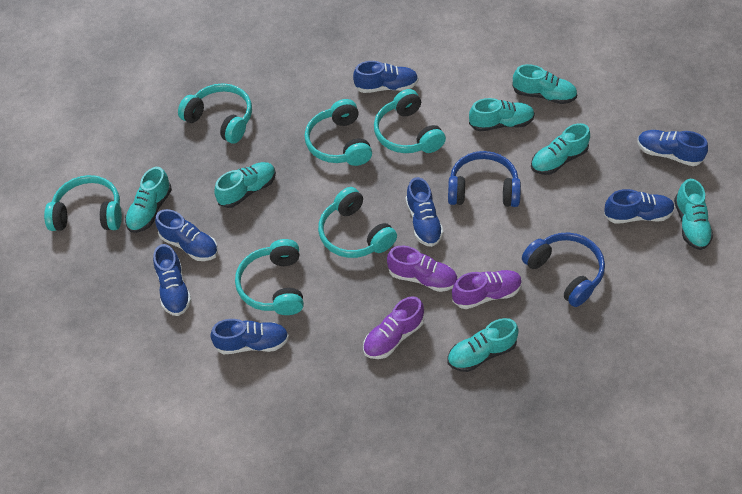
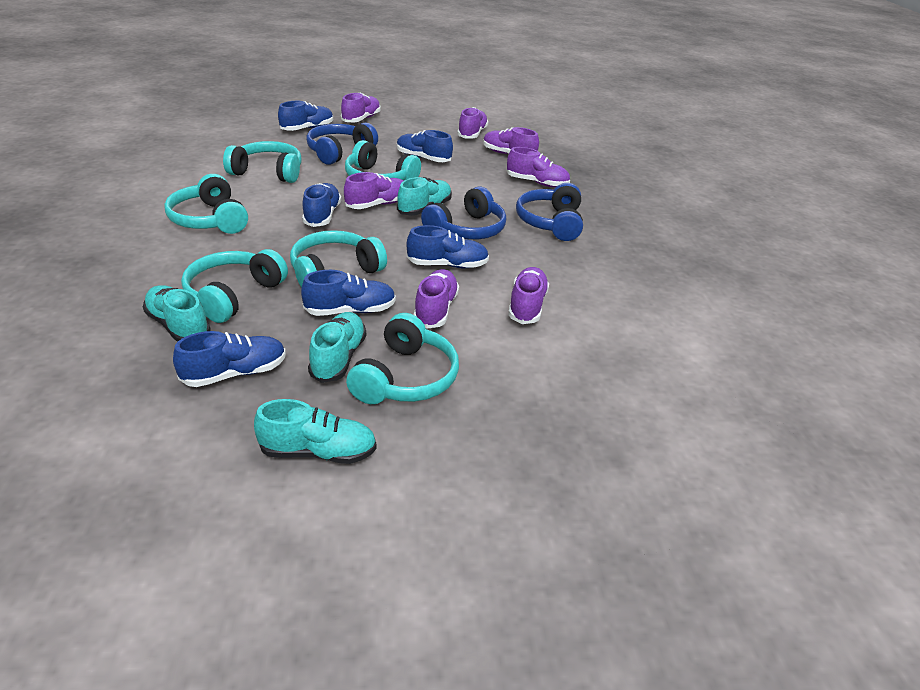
blue headphones: [448,151,521,207] [522,232,605,307] = 2 -> [306,122,378,165] [421,186,506,239] [516,183,583,241] = 3
blue shoe: [153,244,191,316] [155,209,218,261] [210,319,289,354] [353,61,418,93] [406,177,444,247] [604,189,675,224] [637,130,708,166] = 7 -> [173,331,286,387] [278,101,333,131] [301,270,396,316] [302,183,342,227] [397,130,453,162] [407,225,489,268] = 6
purple shoe: [363,296,424,359] [387,246,458,292] [452,270,522,309] = 3 -> [341,92,381,123] [344,172,404,209] [414,269,459,329] [457,107,489,138] [483,127,539,154] [506,147,570,187] [508,267,549,324] = 7
turquoise shoe: [125,167,172,233] [215,162,276,208] [447,318,519,372] [469,98,535,131] [512,64,577,104] [531,123,590,175] [674,179,713,250] = 7 -> [143,285,211,342] [254,399,377,464] [308,312,366,383] [397,177,452,216] = 4

